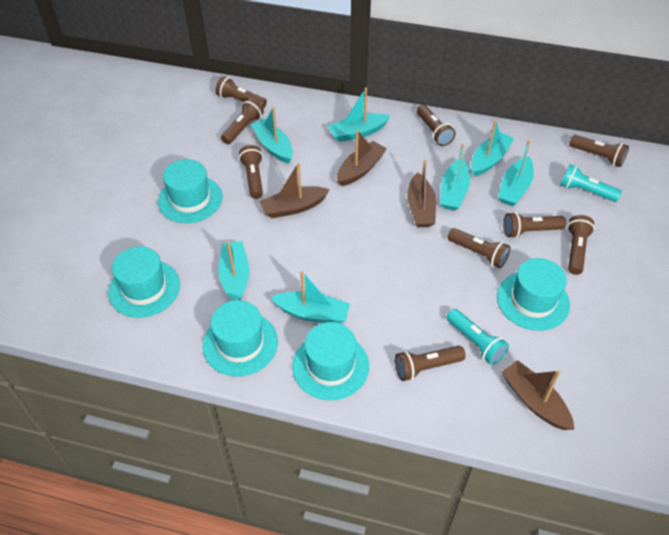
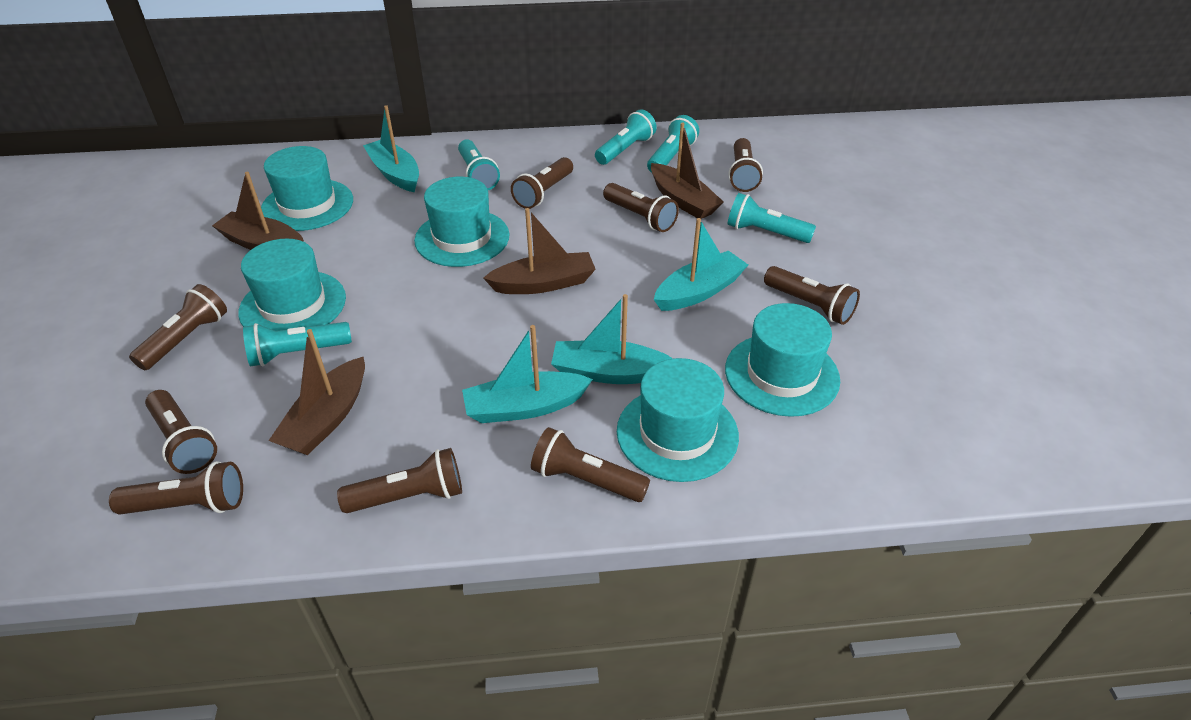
turquoise boat: [219,241,249,301] [251,107,293,164] [270,271,350,323] [328,87,391,142] [440,143,470,211] [471,120,514,177] [498,140,534,206] = 7 -> [363,105,419,192] [462,325,593,423] [551,294,673,384] [654,218,748,311] = 4
turquoise flashlight: [446,309,509,365] [560,164,622,202] = 2 -> [243,322,352,366] [458,139,500,190] [595,109,657,165] [647,115,699,173] [727,193,816,243] = 5

